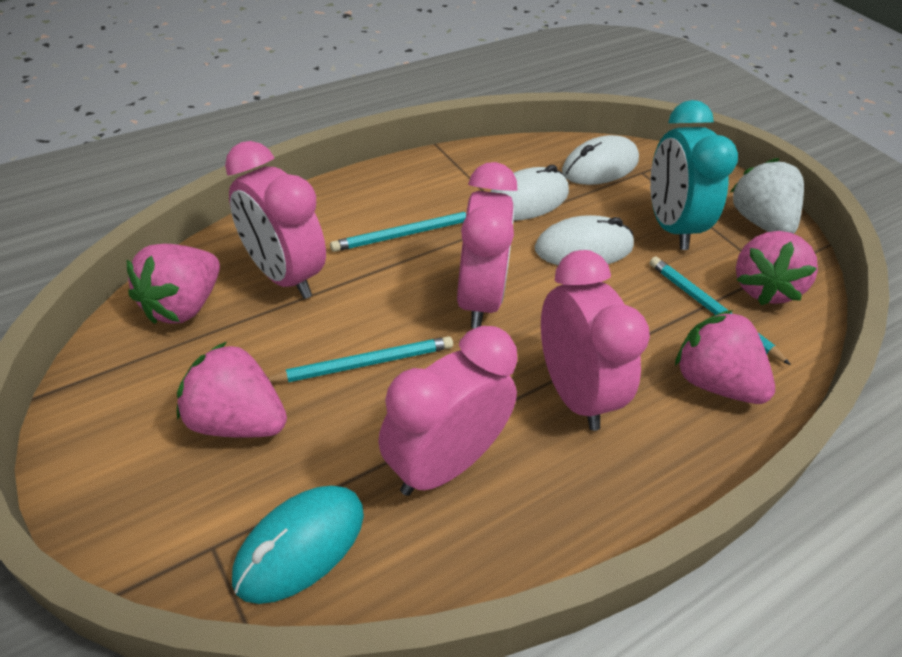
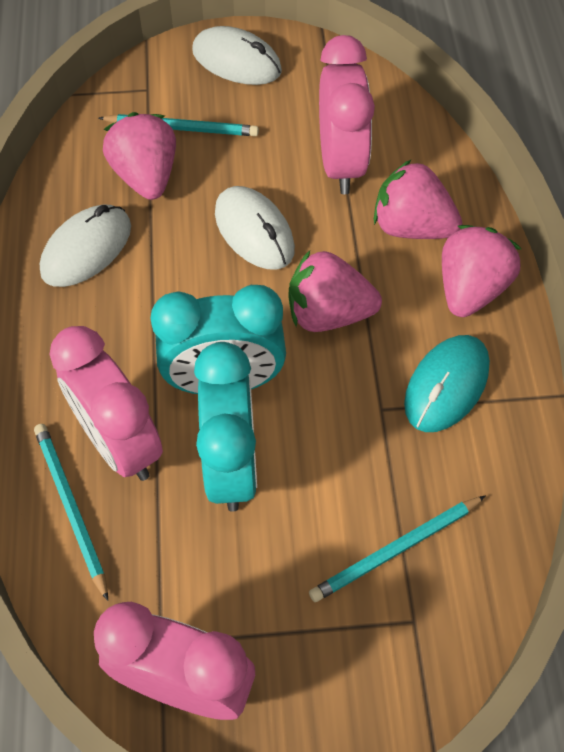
pink clock: [225,141,326,299] [378,326,517,496] [457,162,517,329] [541,250,650,431] = 4 -> [50,326,163,481] [94,602,255,720] [319,35,375,194] = 3
turquoise clock: [650,100,738,250] = 1 -> [150,285,286,394] [194,342,257,512] = 2
white strawberry: [730,158,804,234] = 1 -> none = 0

